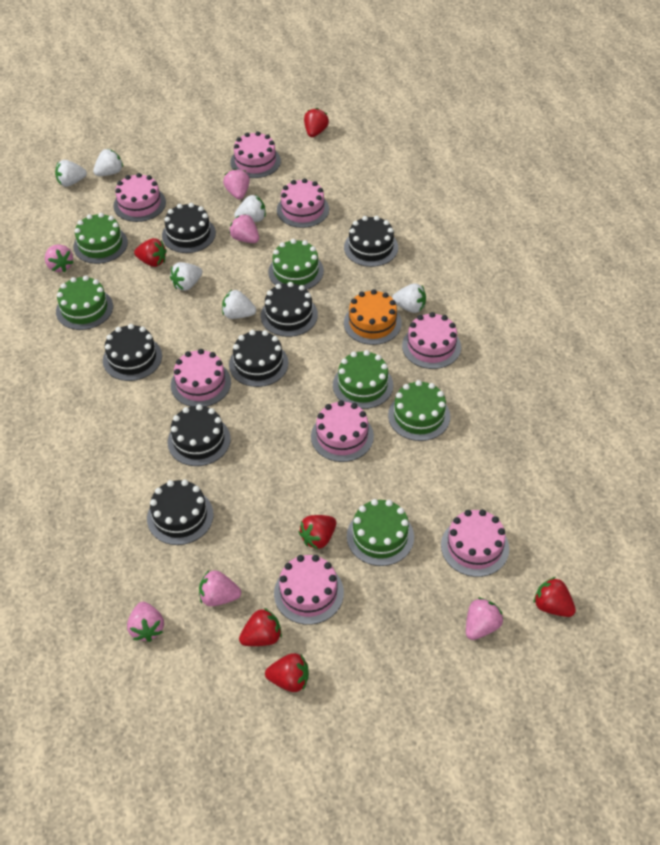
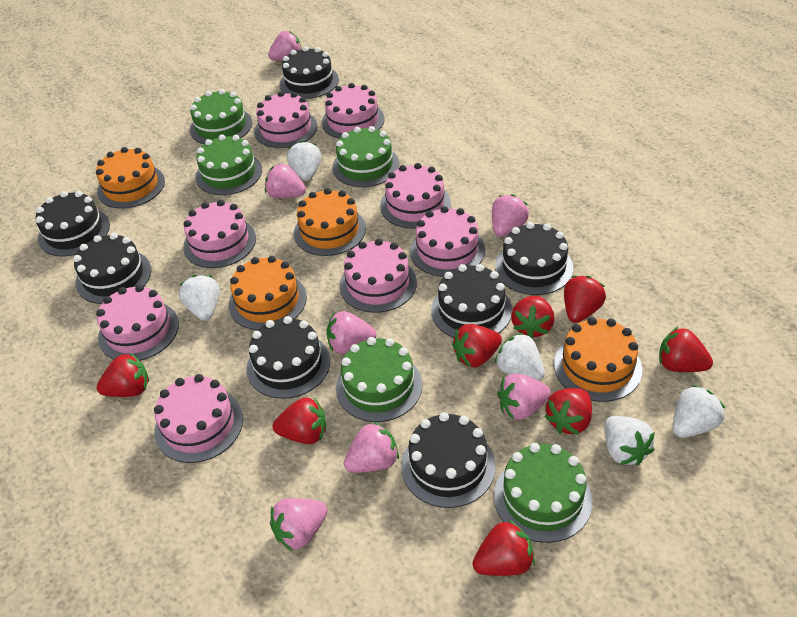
green cake: [56,276,113,330] [73,213,128,264] [268,239,324,289] [333,350,393,409] [347,499,414,566] [388,380,450,441] = 6 -> [190,89,252,144] [196,134,262,195] [332,126,399,187] [336,337,422,422] [494,443,592,543] = 5
orange cake: [344,289,402,345] = 1 -> [96,147,165,209] [229,256,307,330] [294,188,366,256] [554,317,642,402] = 4
pink strawberry: [45,244,74,272] [127,602,164,642] [199,570,241,606] [223,169,250,200] [229,214,259,243] [466,597,503,640] = 6 -> [265,163,306,199] [268,31,302,61] [270,498,328,551] [326,311,377,354] [344,422,399,473] [492,194,529,237] [497,373,551,420] = 7
red strawberry: [134,238,167,267] [239,608,282,646] [265,653,309,692] [299,515,336,549] [304,108,329,137] [534,577,576,617] = 6 -> [96,353,149,397] [273,397,326,444] [452,324,502,367] [472,519,535,576] [511,296,554,338] [544,388,592,435] [564,276,606,323] [659,327,713,372] = 8
white strawberry: [55,160,87,187] [93,149,123,176] [170,262,203,291] [222,290,256,319] [234,195,266,222] [392,283,426,313] = 6 -> [179,275,219,321] [287,141,321,181] [495,333,545,381] [604,416,655,466] [673,385,725,438] = 5

